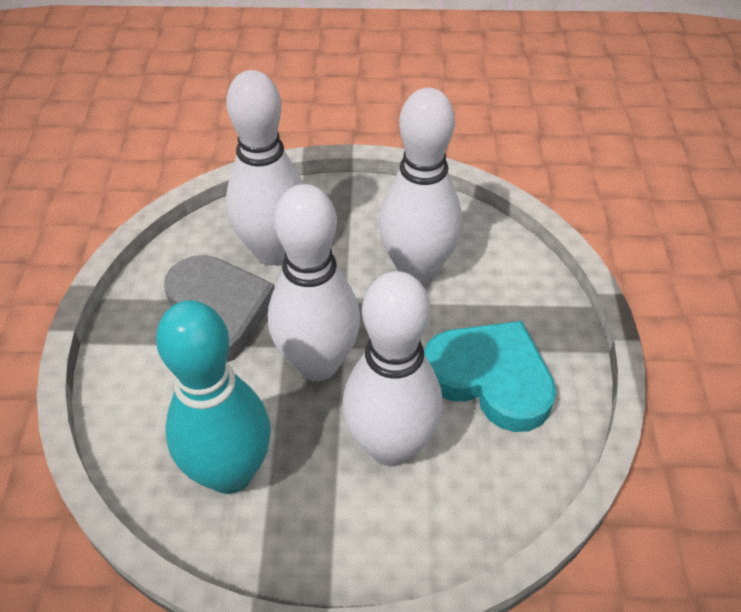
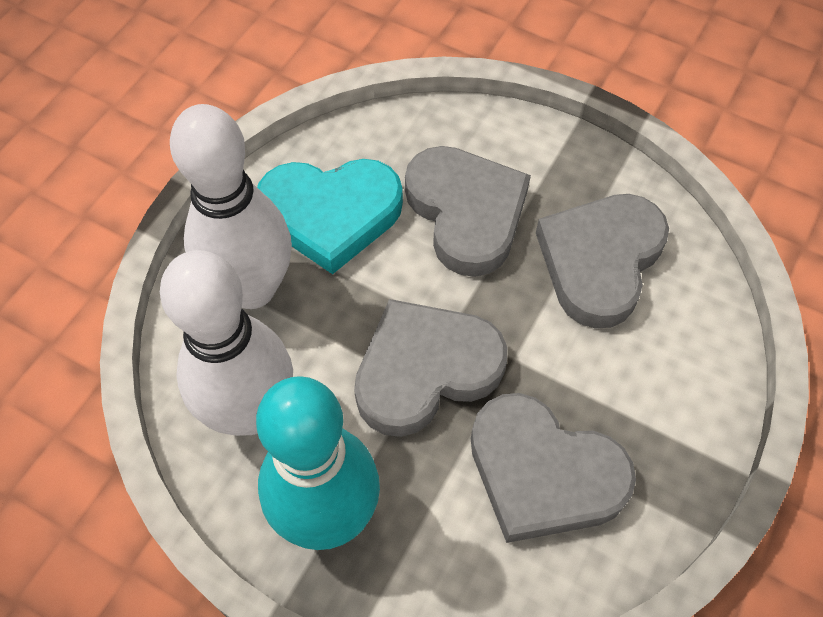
grey heart: [164,255,275,363] = 1 -> [354,299,507,437] [405,146,531,277] [471,393,636,543] [536,194,669,329] = 4
white bowling pin: [226,70,304,265] [268,184,360,381] [343,271,443,466] [379,88,462,283] = 4 -> [160,250,293,436] [170,104,292,309] = 2

